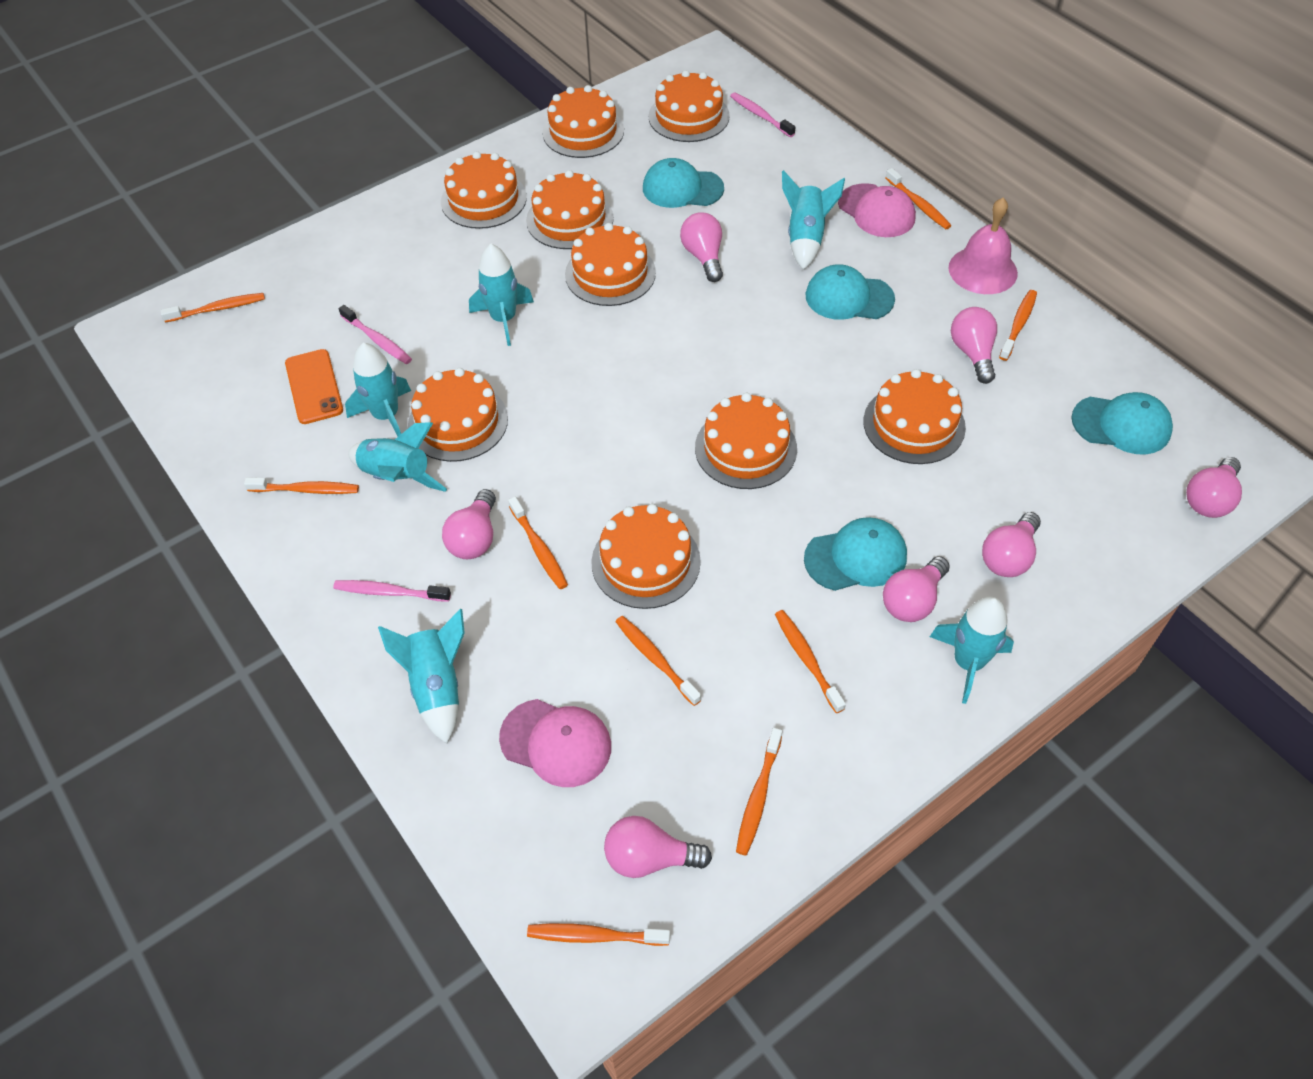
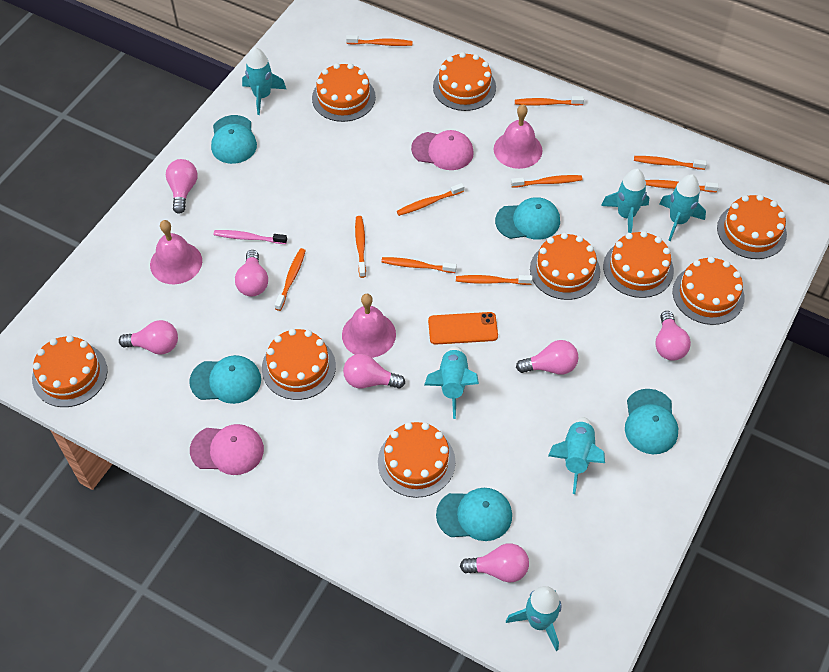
orange toothbrush: [161,293,265,323] [244,477,359,494] [508,497,568,589] [527,923,670,946] [615,616,702,706] [736,728,782,856] [775,610,846,713] [886,168,951,229] [999,290,1037,361] = 9 -> [275,248,306,311] [346,35,413,46] [355,216,366,278] [381,257,457,273] [397,183,464,216] [456,275,533,285] [511,175,582,188] [515,96,584,106] [634,156,707,170] [645,180,719,192] = 10
pink bell: [948,198,1018,294] = 1 -> [150,220,202,284] [342,294,396,358] [494,105,542,169] = 3
pink toothbrush: [333,580,451,602] [339,305,412,364] [730,92,795,137] = 3 -> [214,230,287,244] = 1
turquoise cap: [643,158,724,208] [804,517,907,591] [806,264,895,320] [1071,392,1173,455] = 4 -> [189,355,261,404] [211,115,257,164] [436,488,512,541] [495,197,560,240] [625,389,678,454] = 5

